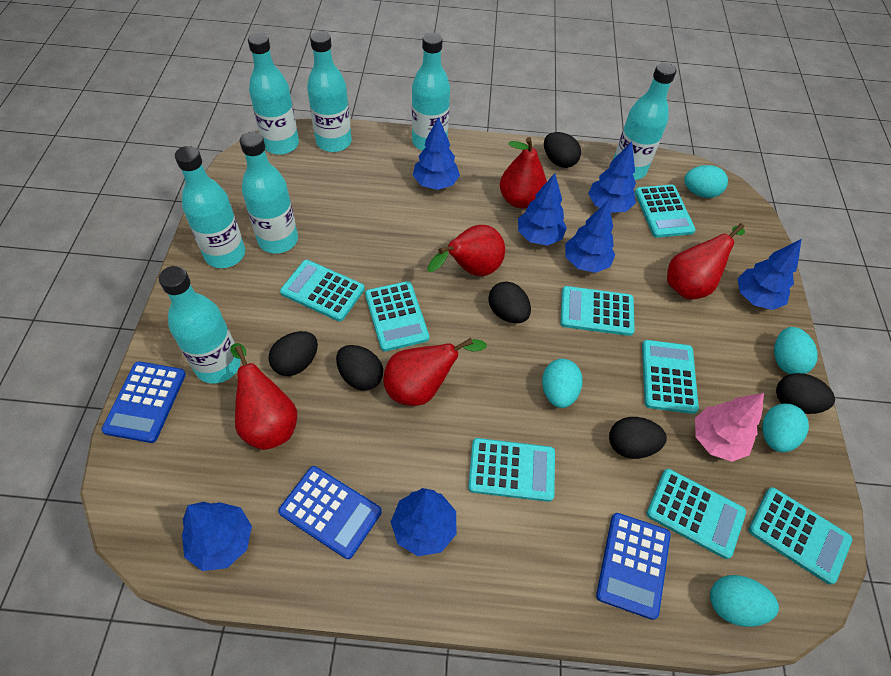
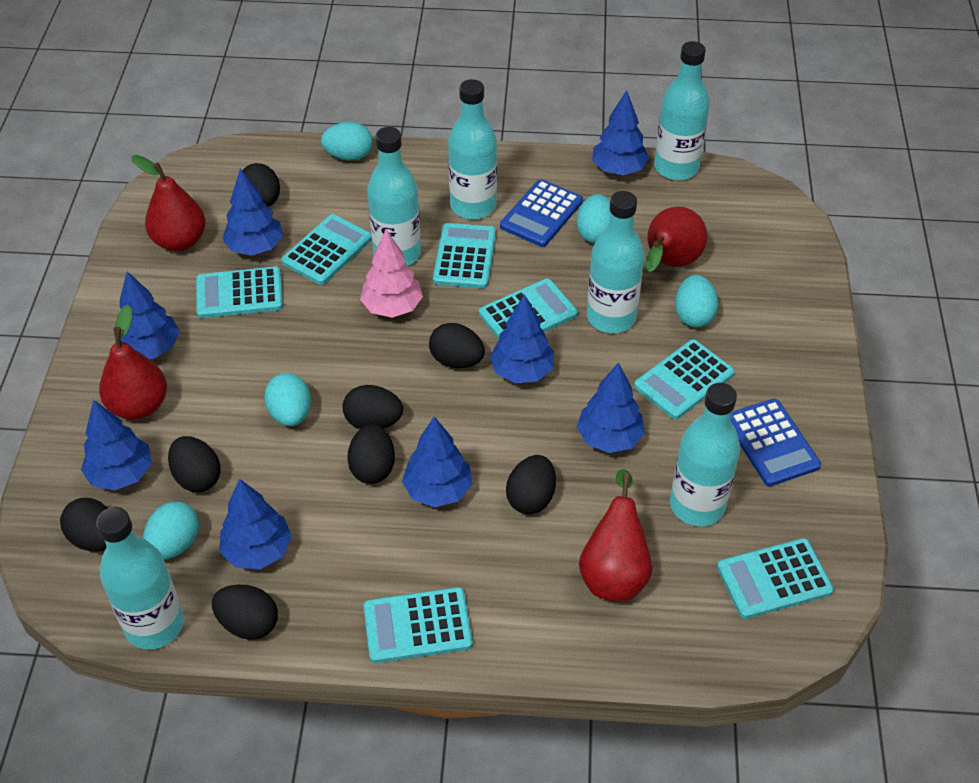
black egg: [268,331,318,376] [336,345,383,391] [488,281,531,323] [544,132,581,168] [609,417,667,459] [776,373,835,414] = 6 -> [60,498,108,552] [168,436,220,492] [212,585,278,640] [242,163,280,207] [342,385,403,429] [347,424,395,484] [429,323,485,368] [506,455,556,514] = 8
blue calculator: [101,361,186,443] [278,466,382,559] [596,513,671,620] = 3 -> [500,179,583,247] [730,398,821,486] = 2
blue tree: [182,502,252,571] [391,488,456,556] [413,117,460,190] [518,173,567,246] [565,201,615,273] [588,142,636,213] [737,239,802,310] = 7 -> [81,399,152,491] [115,271,180,359] [219,479,292,569] [222,169,283,256] [402,416,472,507] [489,294,554,383] [577,362,645,453] [592,90,649,175] = 8
red pear: [230,343,297,450] [383,338,487,406] [427,225,505,276] [500,137,547,208] [667,223,745,300] = 5 -> [99,305,167,420] [132,155,206,251] [579,469,652,601] [646,207,707,272] = 4
turquoise bottle: [159,266,241,384] [175,146,245,268] [240,132,298,254] [248,33,299,155] [307,31,352,152] [412,32,450,151] [613,62,677,180] = 7 -> [96,507,184,649] [367,127,421,265] [448,79,497,219] [587,191,644,333] [654,41,710,180] [670,383,740,526] = 6
turquoise calculator: [280,260,365,322] [365,281,429,352] [468,438,555,502] [560,286,635,336] [635,185,696,238] [642,340,699,414] [646,469,746,559] [748,487,852,585] = 8 -> [196,266,283,318] [281,214,372,285] [364,587,473,663] [433,223,496,288] [479,278,578,339] [634,339,735,419] [717,538,834,619] = 7

